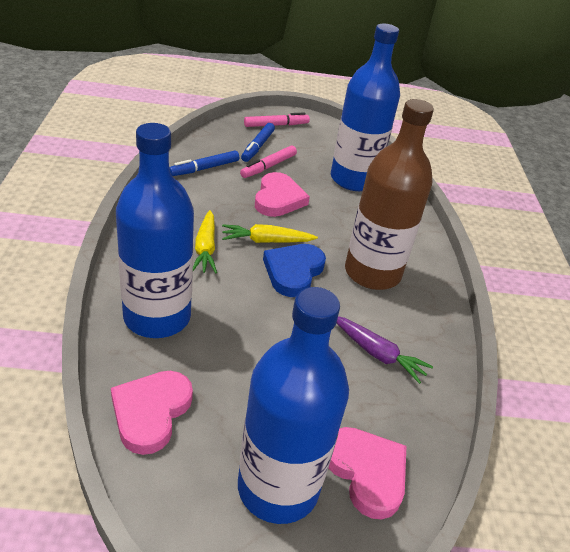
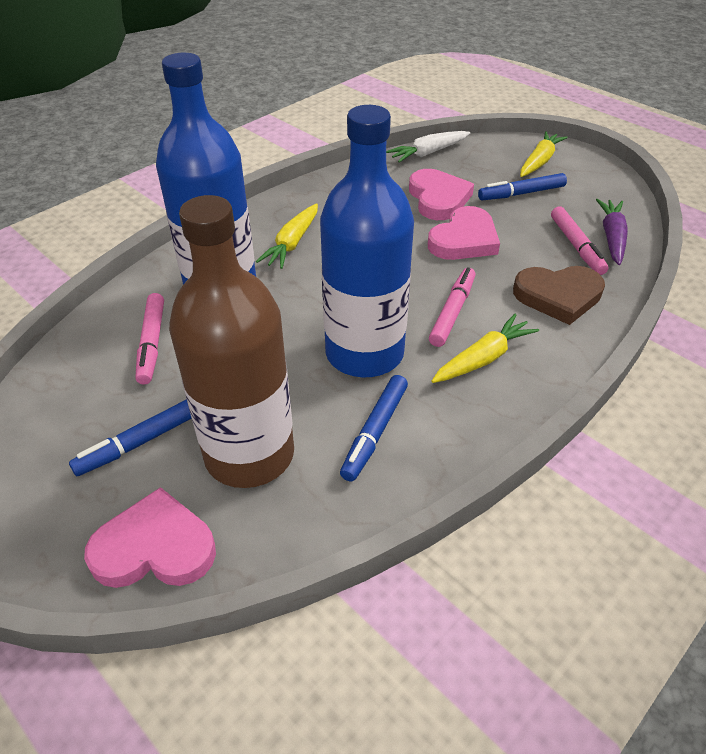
blue bottle: [116,123,194,338] [238,287,349,524] [331,24,400,191] = 3 -> [156,52,256,285] [320,105,414,377] = 2
blue heart: [263,244,326,297] = 1 -> none = 0
blue marker: [169,150,239,176] [241,123,275,162] = 2 -> [69,399,192,476] [340,375,408,481] [478,173,567,200] = 3
brown heart: none = 0 -> [513,266,605,325] = 1
pink marker: [240,145,297,178] [244,112,310,127] = 2 -> [135,293,164,385] [429,267,476,347] [551,206,609,275] = 3
white carrot: none = 0 -> [386,131,470,163] = 1
yellow carrot: [193,210,217,273] [222,224,318,243] = 2 -> [256,203,318,269] [431,314,539,383] [520,131,568,177] = 3

